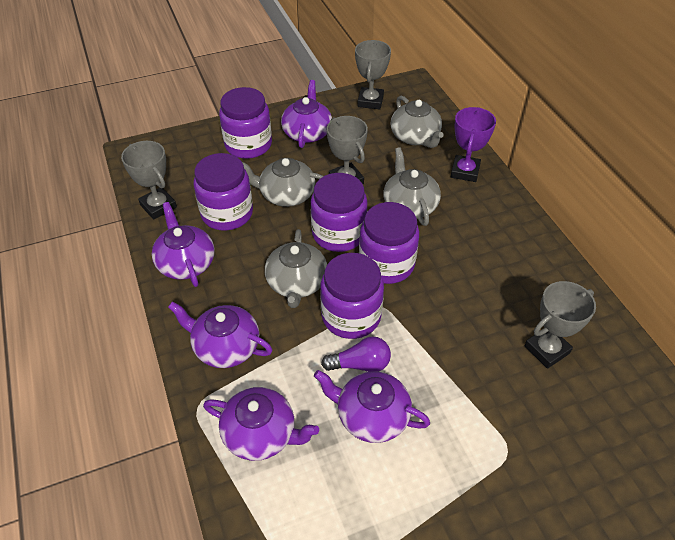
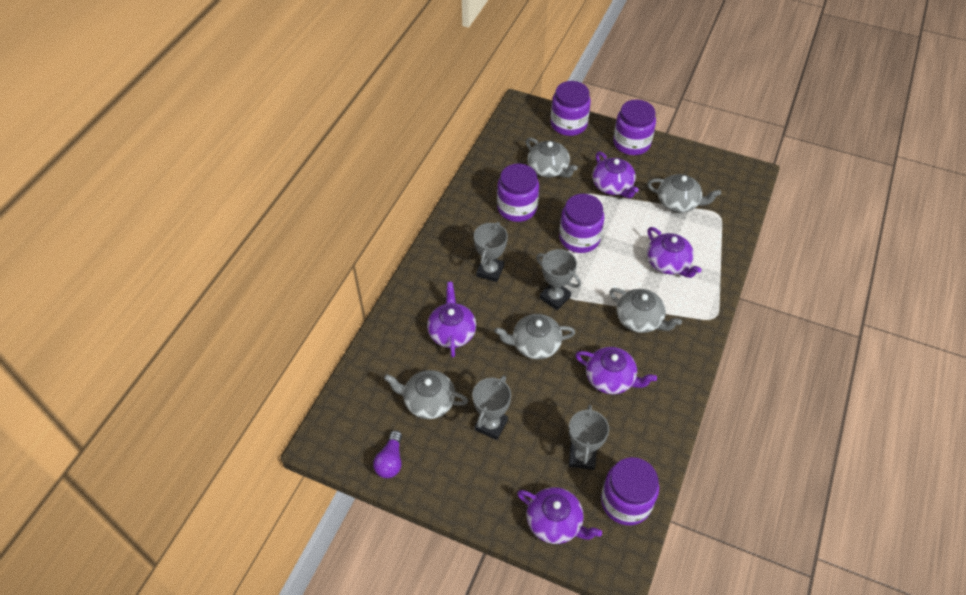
grey teapot: [242,158,323,207] [265,229,327,308] [383,147,441,226] [391,96,444,148] = 4 -> [384,370,468,419] [494,314,576,359] [526,138,578,178] [609,288,682,333] [647,174,721,212] = 5
purple trophy: [451,107,496,182] = 1 -> none = 0

